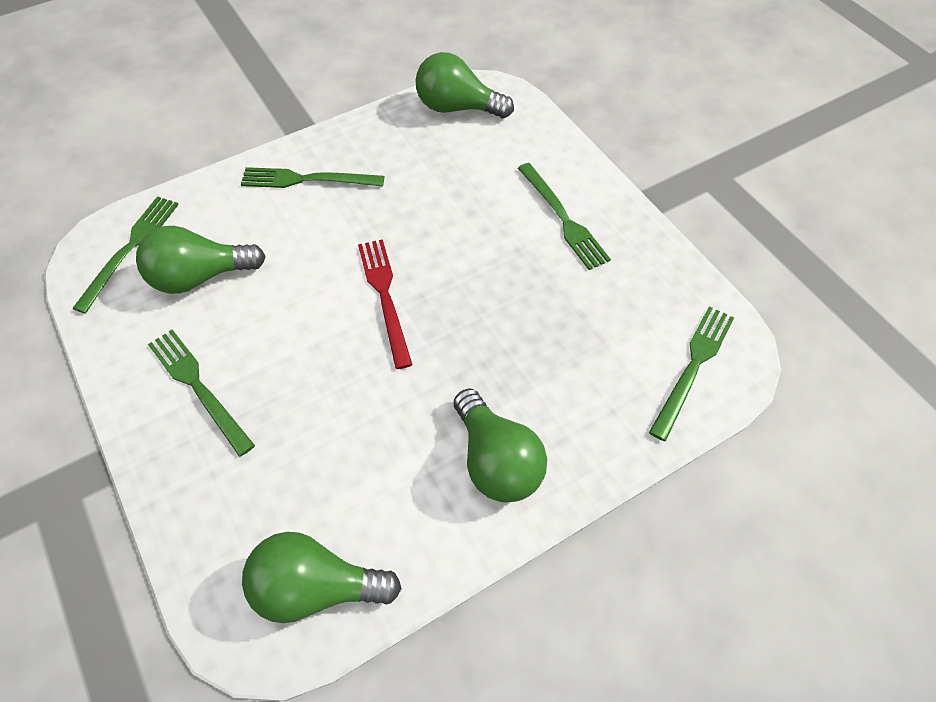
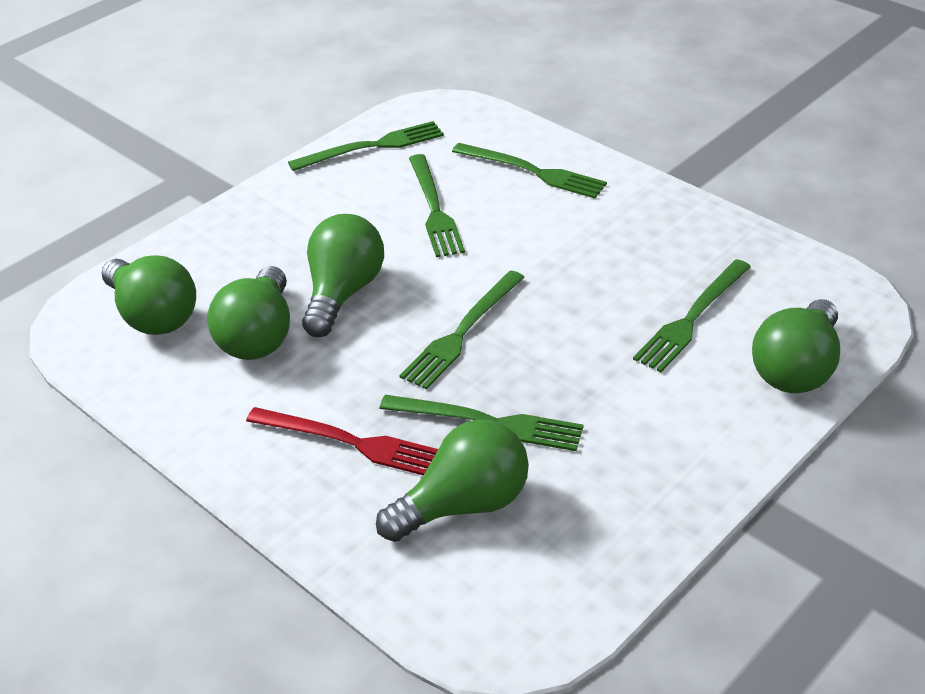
green fork: [72,196,179,314] [148,329,255,457] [241,167,384,188] [518,163,611,270] [649,306,734,441] = 5 -> [288,121,444,171] [380,395,583,451] [399,270,525,390] [409,154,465,257] [452,143,607,199] [633,259,751,372] = 6
green light bulb: [136,226,266,294] [242,532,401,623] [416,52,514,118] [454,389,547,503] = 4 -> [102,255,196,335] [208,266,290,360] [302,214,384,337] [376,420,529,542] [752,299,840,393] = 5

